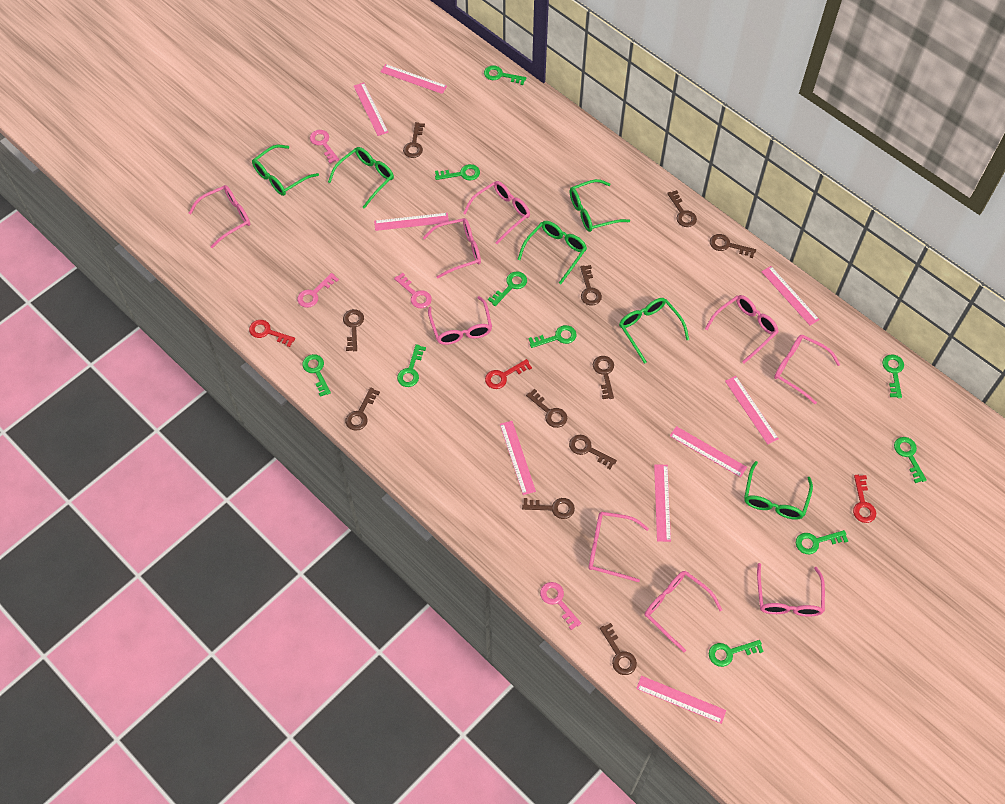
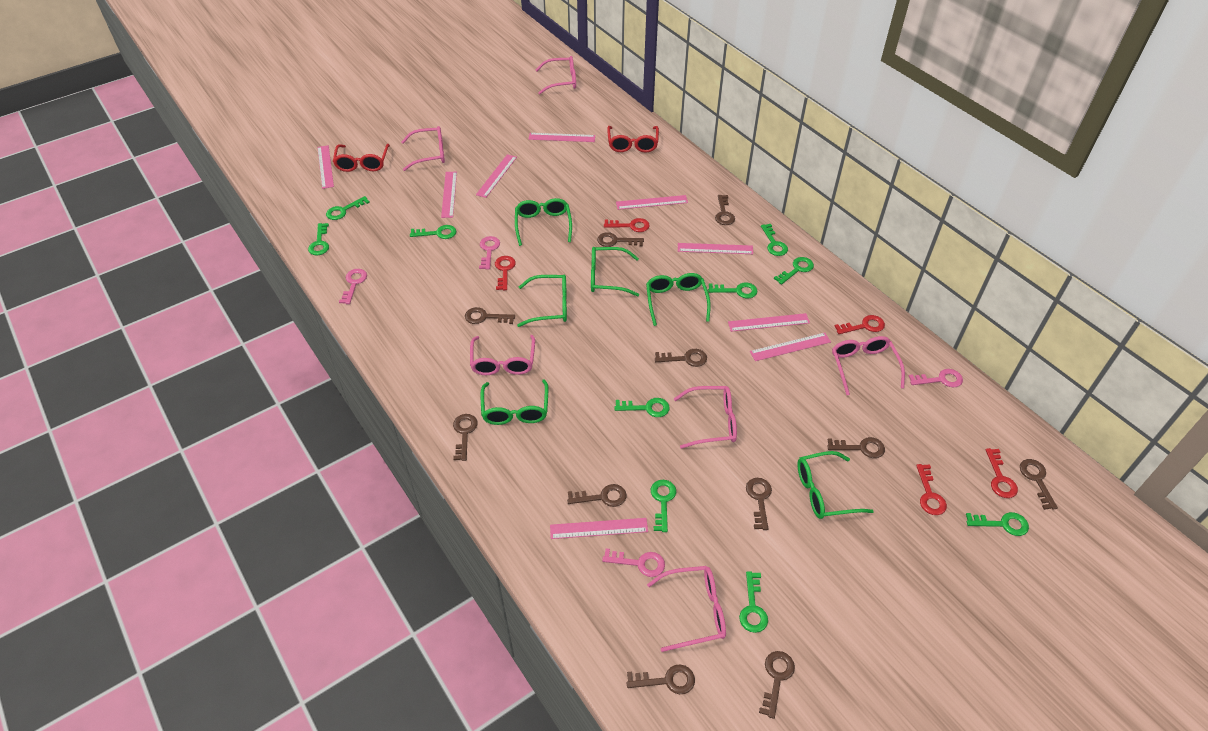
pink glasses: [189,185,250,248] [423,218,481,279] [428,296,492,345] [463,181,530,244] [588,512,649,582] [644,571,722,652] [705,295,779,363] [757,563,825,617] [774,335,841,404] = 9 -> [401,126,445,171] [470,335,535,375] [536,56,576,94] [647,566,726,652] [674,386,737,449] [832,336,905,395] = 6
red glasses: none = 0 -> [333,144,390,172] [607,126,659,153] = 2
red key: [249,320,295,347] [485,359,532,389] [853,475,876,523] = 3 -> [495,256,516,290] [604,218,650,232] [835,315,885,334] [916,464,947,515] [986,448,1018,498] = 5

